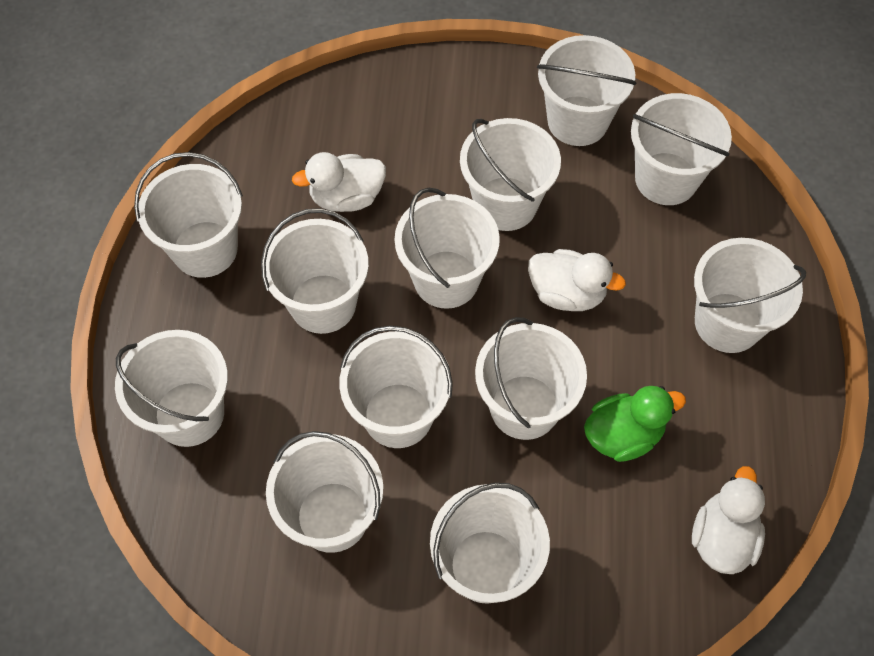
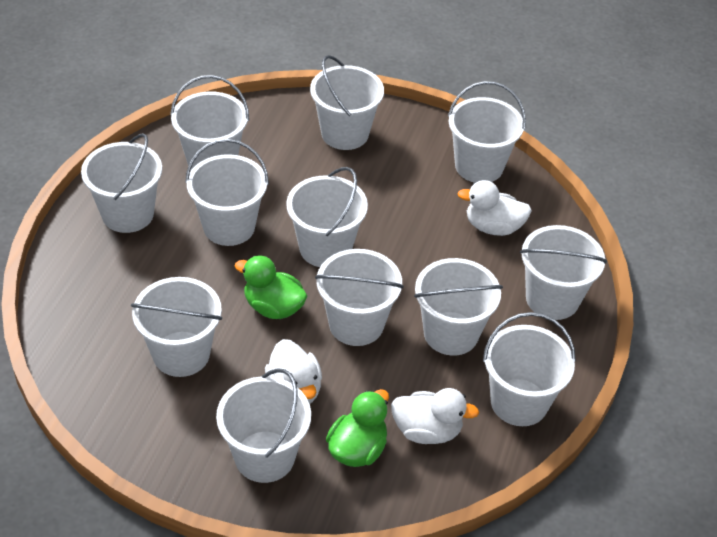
green duck: [584,386,686,462] = 1 -> [235,255,307,319] [326,389,389,467] = 2

